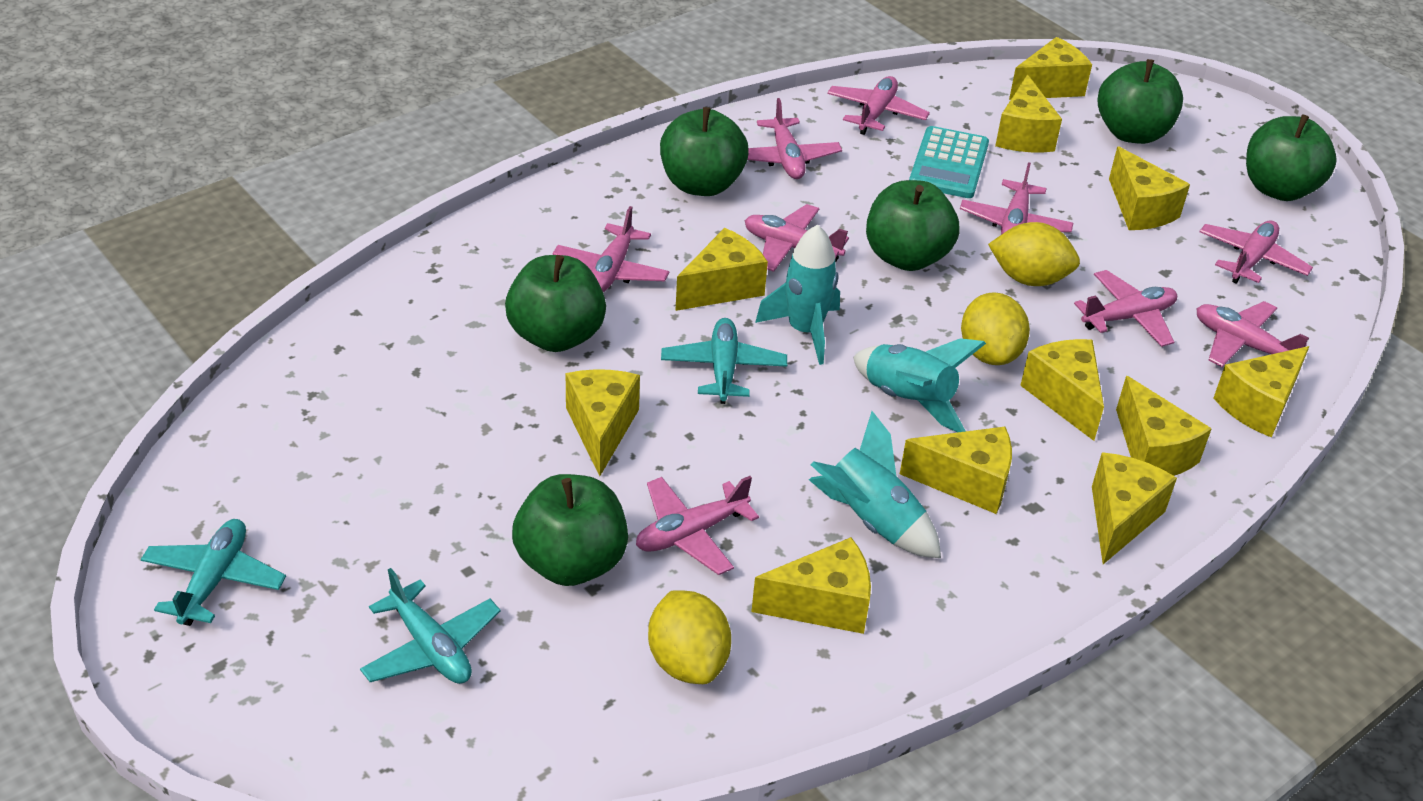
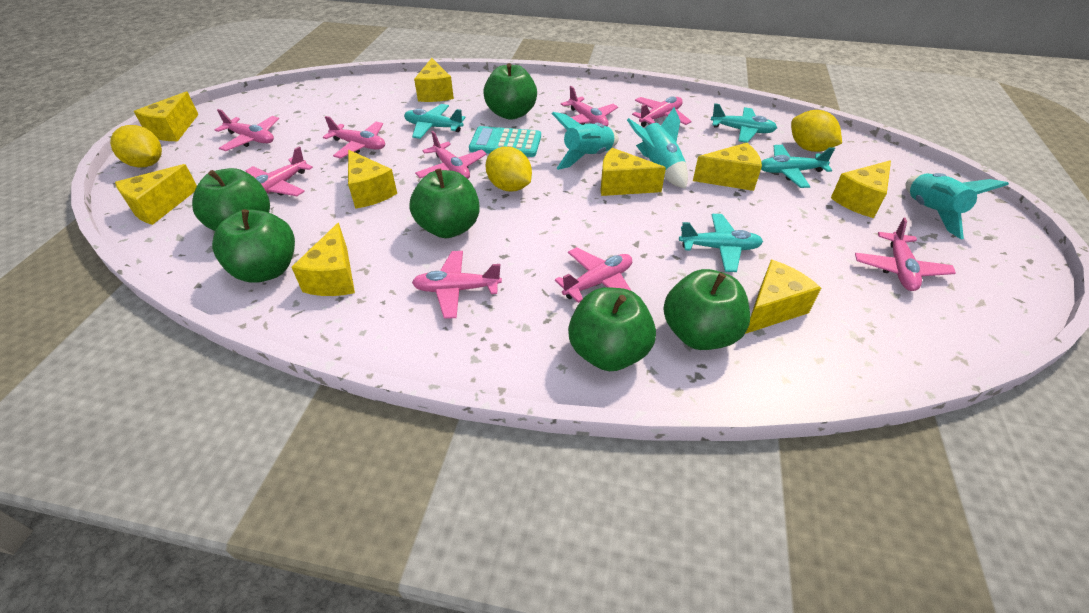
turquoise plane: [141,519,286,626] [360,568,500,684] [661,318,787,404] = 3 -> [404,104,466,139] [679,214,763,272] [711,103,777,143] [761,145,835,188] = 4
yellow cheese: [566,369,640,476] [675,228,768,311] [751,537,871,634] [900,427,1012,514] [995,74,1062,152] [1009,37,1092,100] [1020,339,1104,441] [1092,452,1177,564] [1109,146,1190,230] [1116,376,1212,476] [1213,346,1309,438] = 11 -> [115,164,197,225] [134,92,199,141] [291,223,355,296] [348,150,397,209] [414,58,454,102] [600,148,666,196] [693,143,762,191] [745,260,821,334] [831,160,891,218] = 9

